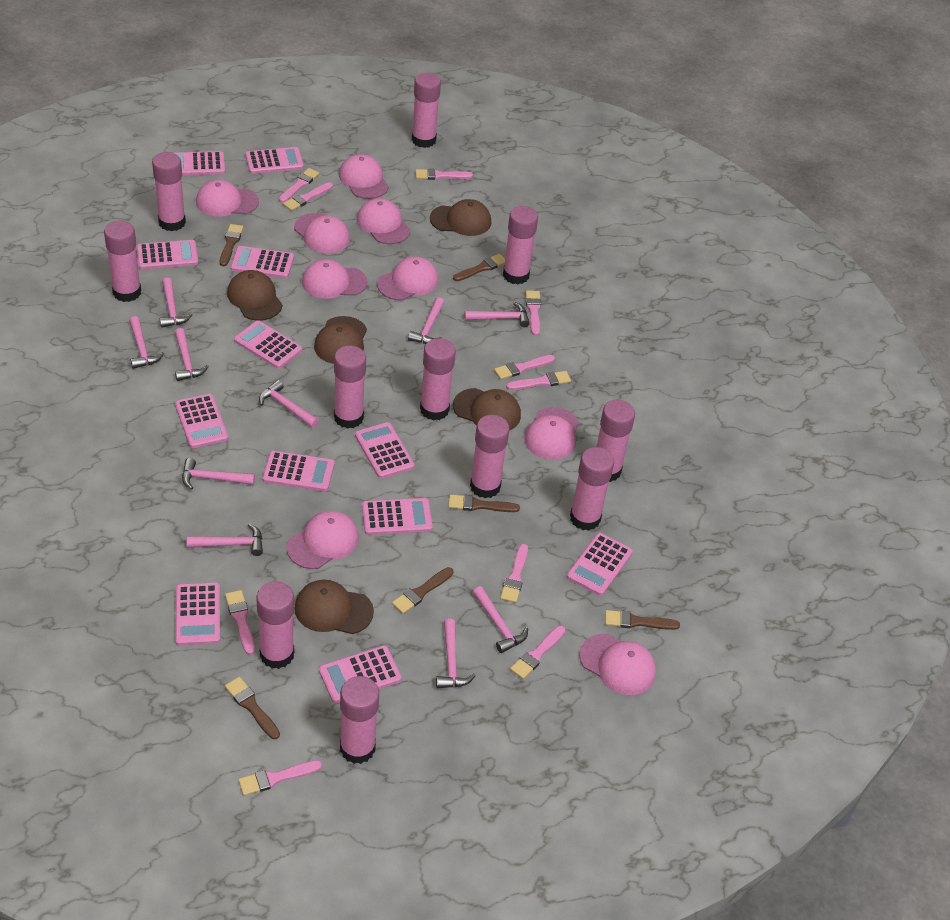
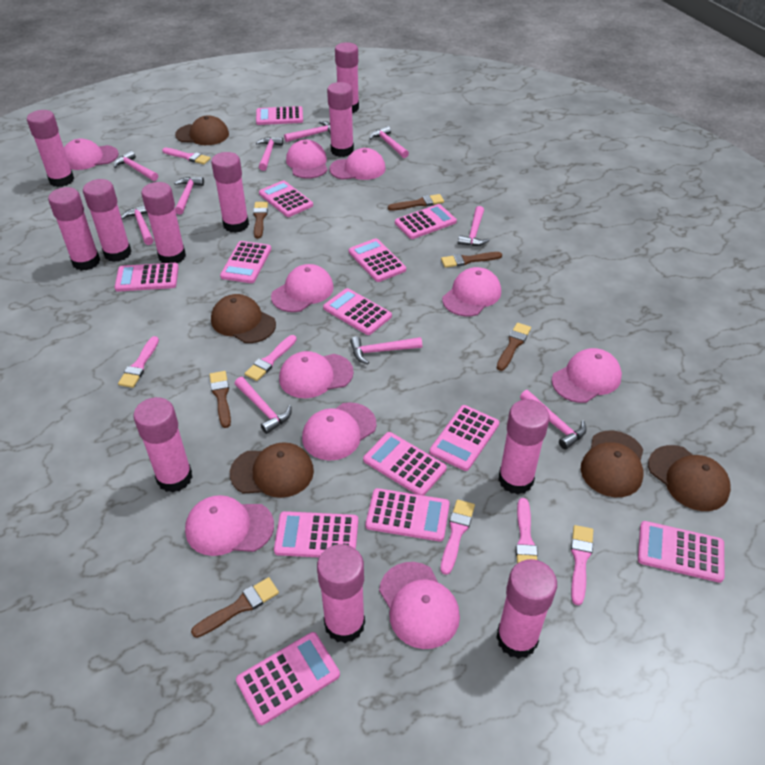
pink brush: [225,590,255,655] [238,760,322,796] [279,168,319,203] [283,182,333,211] [415,169,473,180] [494,355,555,380] [500,544,528,603] [506,371,571,390] [510,626,566,679] [526,290,541,336] = 10 -> [118,336,159,388] [162,148,211,164] [244,335,297,381] [441,500,475,575] [516,498,538,564] [571,525,593,605] = 6
pink calculator: [137,240,198,270] [175,151,225,176] [175,394,228,448] [175,582,220,646] [231,246,294,278] [234,320,302,369] [245,147,304,174] [263,451,335,491] [319,645,402,703] [355,422,415,479] [362,498,433,535] [567,533,633,596] = 12 -> [115,263,179,292] [220,241,271,283] [236,632,340,725] [256,106,303,125] [259,180,313,217] [274,511,358,558] [323,288,392,335] [349,238,406,282] [363,432,447,496] [366,488,450,542] [395,204,457,239] [429,405,499,471] [638,521,725,583] = 13
pink cap: [196,180,259,217] [287,511,359,569] [294,213,350,253] [302,259,368,299] [339,154,389,199] [357,198,411,244] [377,256,439,301] [524,407,579,460] [579,634,656,695] = 9 -> [64,139,119,170] [185,495,274,556] [271,264,334,312] [279,351,354,398] [286,140,328,179] [302,402,376,461] [329,148,386,180] [379,562,460,649] [442,267,501,317] [552,348,622,403] = 10

